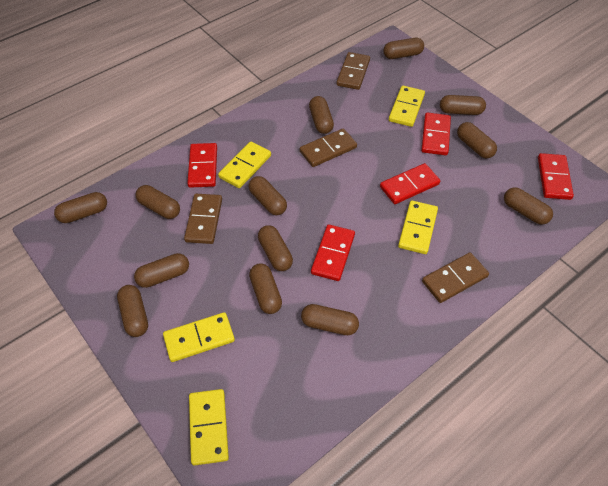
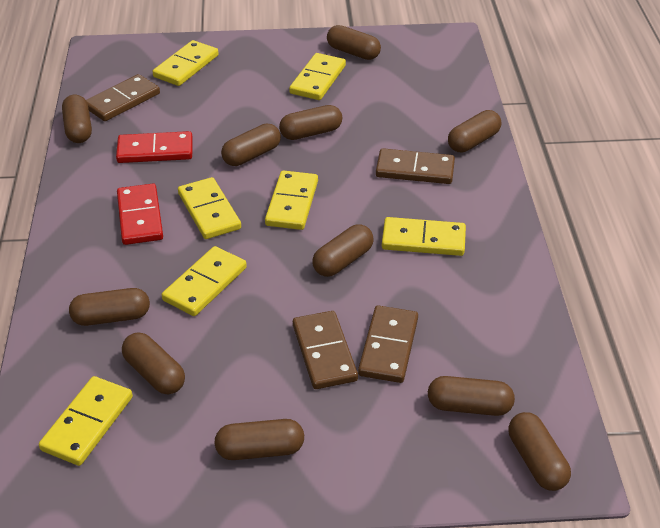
brown capsule: [54,192,107,223] [117,285,148,337] [134,253,189,288] [136,185,180,219] [249,176,287,215] [249,263,282,314] [258,225,293,271] [301,304,359,335] [309,96,334,134] [383,38,424,59] [440,95,486,115] [457,122,497,158] [504,187,553,225] = 13 -> [62,95,92,143] [69,288,150,326] [122,332,185,395] [214,419,304,460] [221,124,281,166] [279,105,342,140] [312,224,374,277] [327,25,381,60] [428,376,515,416] [448,110,501,152] [509,412,571,491] = 11
red domino: [187,143,217,188] [311,224,355,281] [380,163,440,204] [421,112,451,155] [538,153,574,200] = 5 -> [116,131,193,163] [117,184,163,245] = 2
yellow domino: [163,312,235,362] [189,389,229,466] [218,142,271,188] [389,86,425,127] [398,200,438,254] = 5 -> [39,376,133,466] [153,40,219,86] [162,246,247,316] [178,177,241,239] [265,170,318,230] [289,53,346,100] [382,217,466,256] = 7

